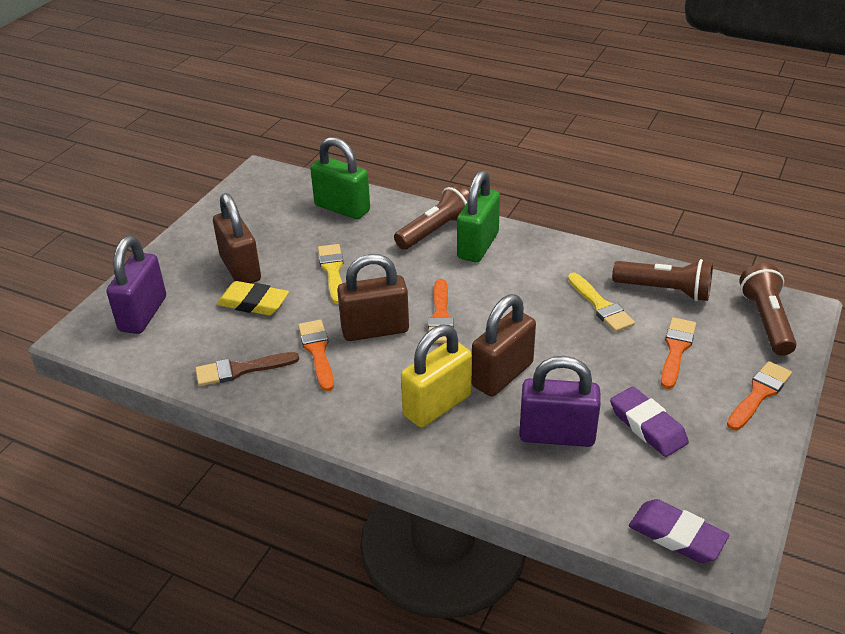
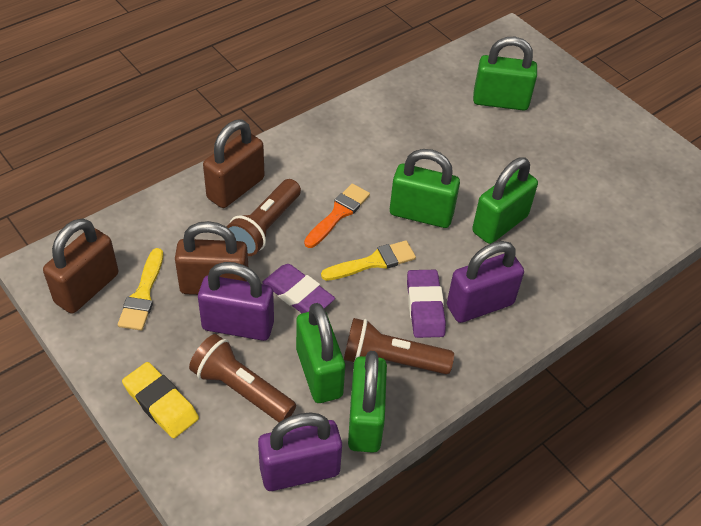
brown brush: [195,352,299,386] = 1 -> none = 0
green padlock: [310,137,370,219] [457,170,500,262] = 2 -> [296,303,345,403] [348,351,387,453] [390,149,460,228] [472,157,538,244] [473,37,537,111] = 5
orange brush: [298,320,334,391] [428,279,454,343] [661,317,696,389] [727,361,792,430] = 4 -> [304,184,370,248] = 1
purple padlock: [106,236,166,334] [519,356,601,447] = 2 -> [198,262,274,341] [258,412,342,491] [447,241,524,323] = 3
yellow padlock: [401,324,472,428] = 1 -> none = 0

